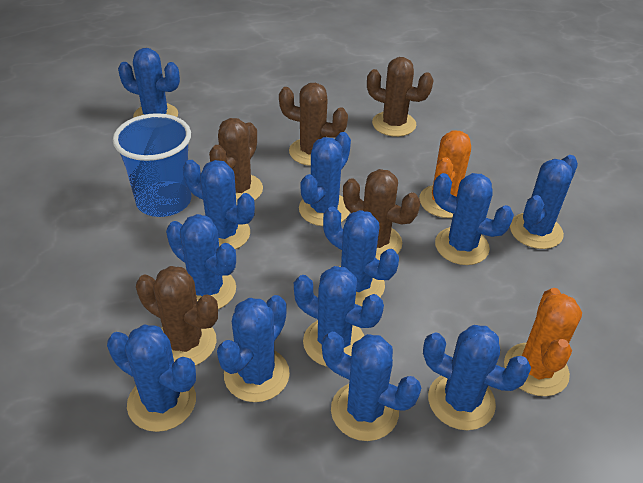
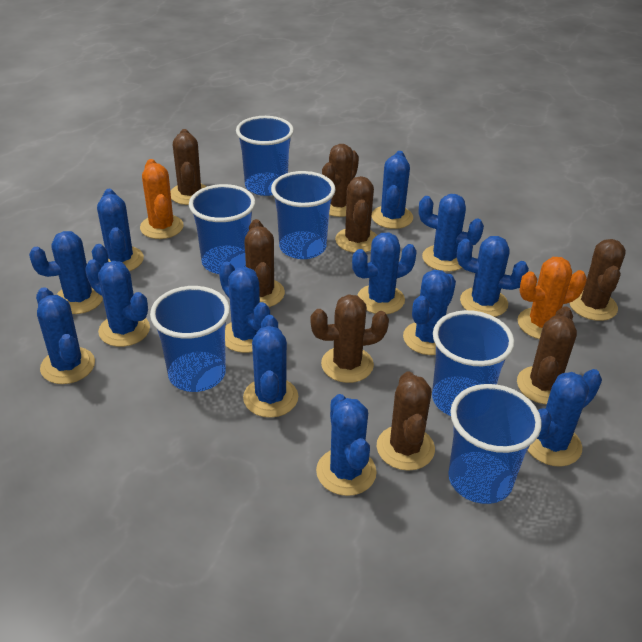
blue cactus: [107,325,196,432] [118,48,180,118] [166,214,236,309] [183,160,255,250] [217,295,290,402] [294,266,384,367] [299,132,351,226] [322,332,421,441] [323,206,399,306] [423,325,531,430] [433,173,514,265] [510,155,578,249] = 12 -> [29,231,108,314] [36,287,95,384] [85,259,150,347] [97,189,144,271] [219,262,270,353] [243,315,298,418] [316,394,377,496] [352,233,417,314] [372,151,413,229] [403,270,456,355] [419,194,484,272] [457,236,529,317] [527,369,602,467] = 13
blue cup: [113,113,191,217] = 1 -> [150,286,230,392] [189,184,255,274] [236,116,294,196] [271,171,336,259] [432,310,514,416] [448,384,542,504] = 6
brown cactus: [136,266,218,366] [209,118,263,204] [279,83,348,166] [343,169,420,260] [367,57,434,137] = 5 -> [170,129,207,205] [244,219,285,307] [311,294,389,383] [322,144,359,217] [335,176,377,253] [377,372,435,471] [517,306,577,405] [569,239,626,321] = 8

